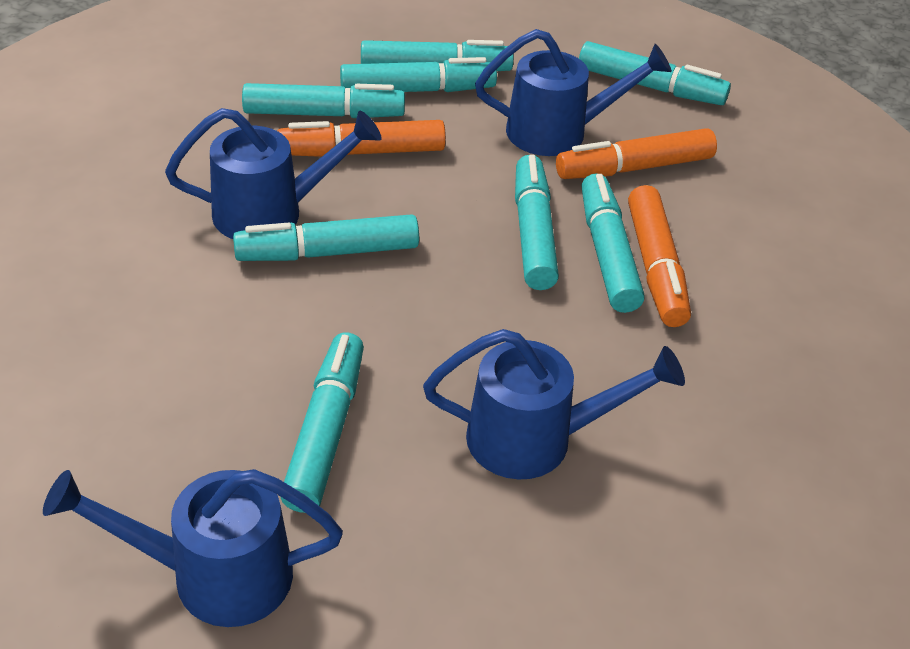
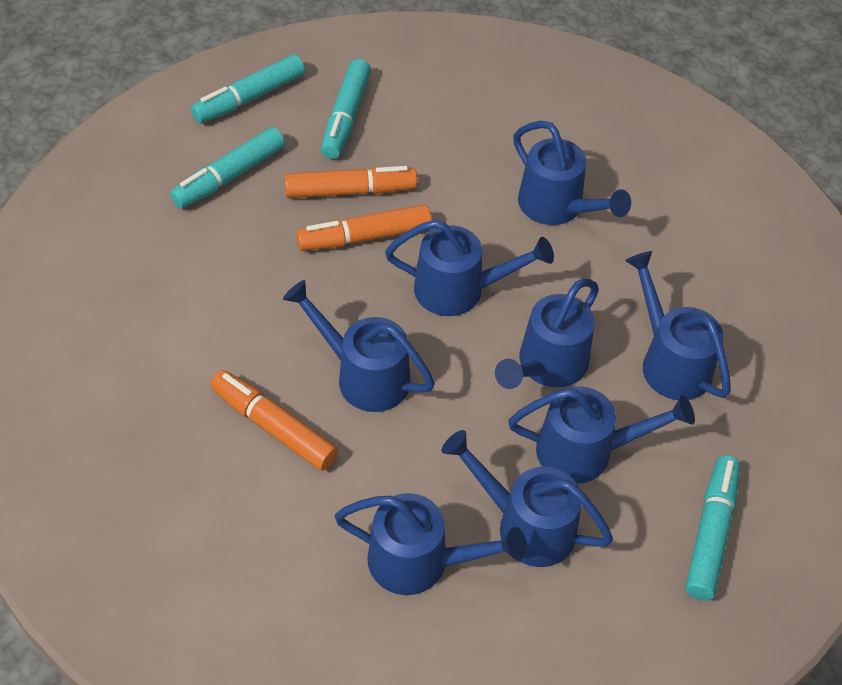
blue watering can: [43,469,343,627] [165,108,382,239] [423,329,685,480] [475,29,672,156] = 4 -> [283,280,435,412] [335,493,527,595] [385,220,554,316] [442,430,613,567] [495,279,599,389] [508,386,695,484] [513,121,631,225] [625,251,731,400] = 8
turquoise marker: [233,214,419,261] [242,83,405,118] [281,332,364,513] [340,57,497,92] [361,40,514,71] [515,155,559,290] [579,41,731,105] [581,173,645,313] = 8 -> [170,127,285,208] [191,54,305,123] [321,59,371,159] [685,455,740,600] = 4

